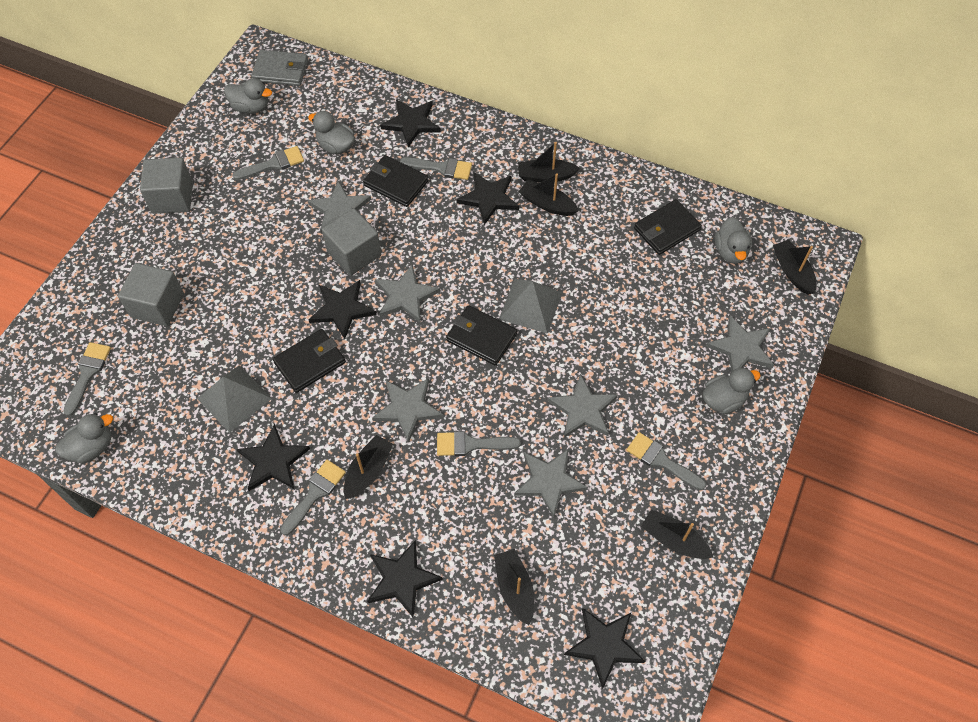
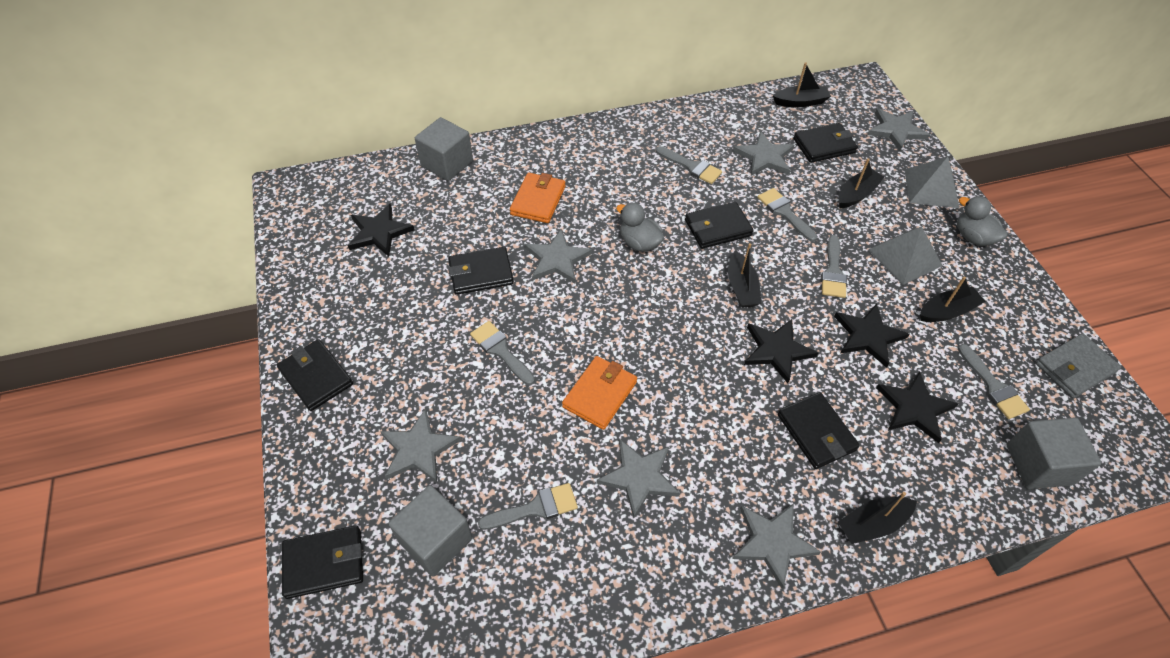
black boat: [344,435,393,499] [494,549,534,625] [518,142,580,182] [519,173,579,216] [641,509,714,559] [773,240,817,295] = 6 -> [728,243,762,308] [773,62,831,107] [838,158,884,208] [838,492,917,544] [920,276,986,322] = 5
black star: [236,424,310,491] [308,280,377,339] [367,540,443,617] [380,99,441,148] [456,172,519,225] [564,608,645,689] = 6 -> [348,203,415,257] [744,319,818,383] [834,304,910,368] [876,371,958,443] = 4
black wallet: [273,329,346,393] [363,155,428,207] [446,305,517,366] [634,199,702,255] = 4 -> [277,339,353,411] [282,525,363,599] [448,247,514,295] [685,202,754,249] [778,392,860,469] [793,123,858,163] = 6
grey duck: [55,413,113,463] [224,78,272,114] [308,111,355,154] [703,367,761,414] [715,217,752,264] = 5 -> [616,202,664,252] [957,196,1008,246] = 2
orange wallet: none = 0 -> [510,173,566,223] [562,356,637,430] = 2

